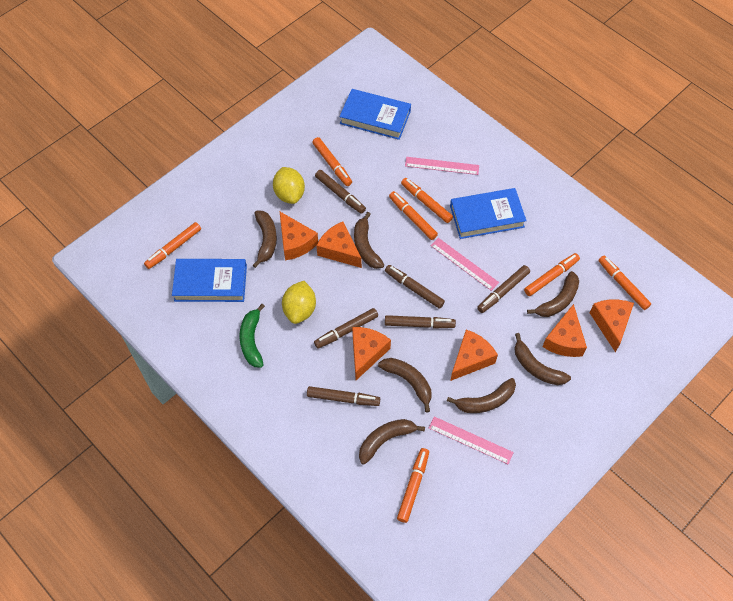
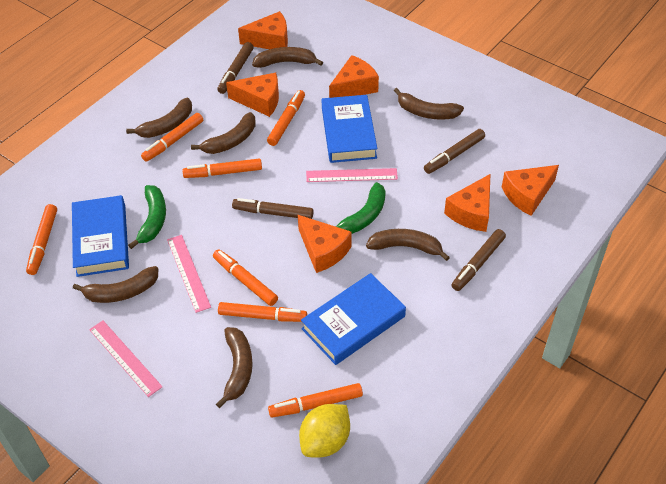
brown marker: [307,386,380,406] [314,308,378,349] [315,170,366,214] [385,265,445,309] [385,315,456,329] [477,265,530,313] = 6 -> [217,42,254,94] [232,198,313,219] [424,129,485,174] [451,229,506,291] = 4
green banana: [240,304,265,368] = 1 -> [128,185,166,249] [335,182,386,234] = 2
yellow lemon: [273,167,305,204] [282,281,316,324] = 2 -> [299,404,350,458] = 1

